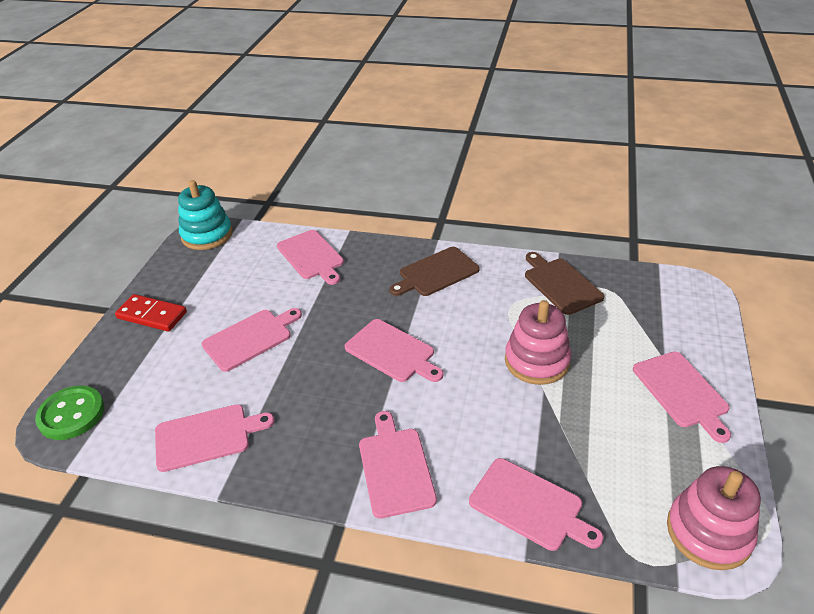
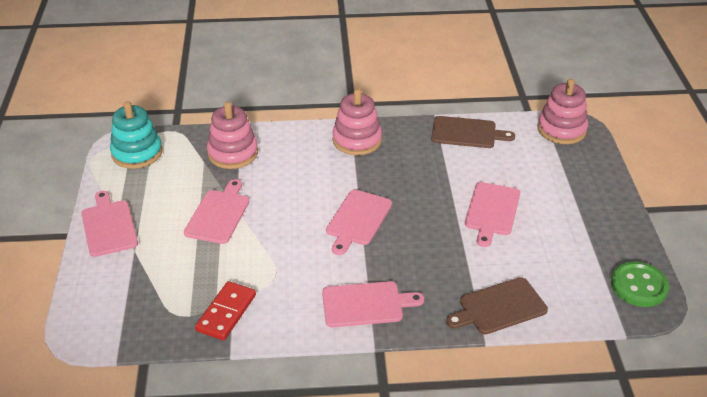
pink cutting board: [155,404,274,472] [202,308,302,372] [277,230,344,285] [345,319,443,382] [359,411,437,518] [469,458,604,551] [633,352,731,443] = 7 -> [81,191,138,257] [184,179,249,244] [322,281,424,327] [326,190,392,255] [465,182,520,247] = 5
pink stacking toy: [505,300,571,385] [667,466,761,570] = 2 -> [207,102,258,169] [332,89,382,155] [537,79,588,144] = 3

